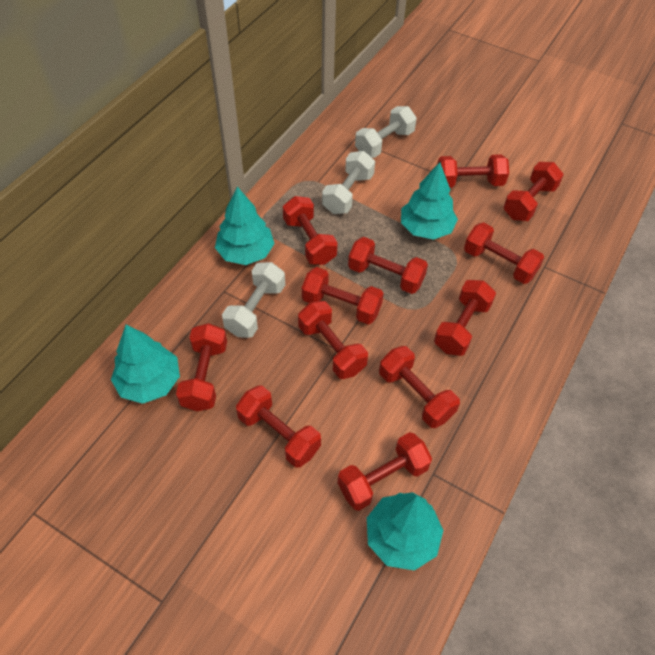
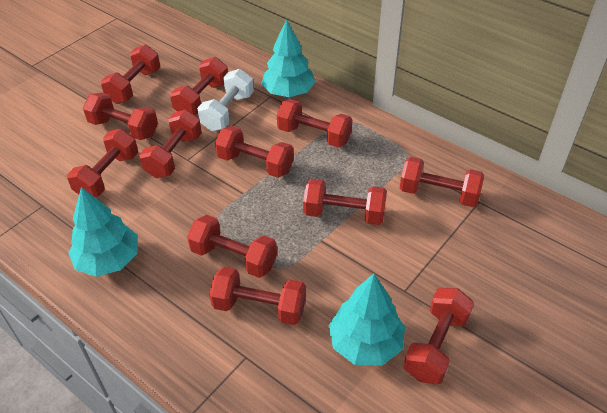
turquoise tree: [111,325,180,404] [215,187,275,265] [367,492,443,571] [401,162,458,240] = 4 -> [68,187,138,277] [261,19,316,97] [328,274,405,365] = 3
white dumbbell: [222,262,285,338] [322,151,375,214] [355,106,417,158] = 3 -> [197,69,254,131] = 1

